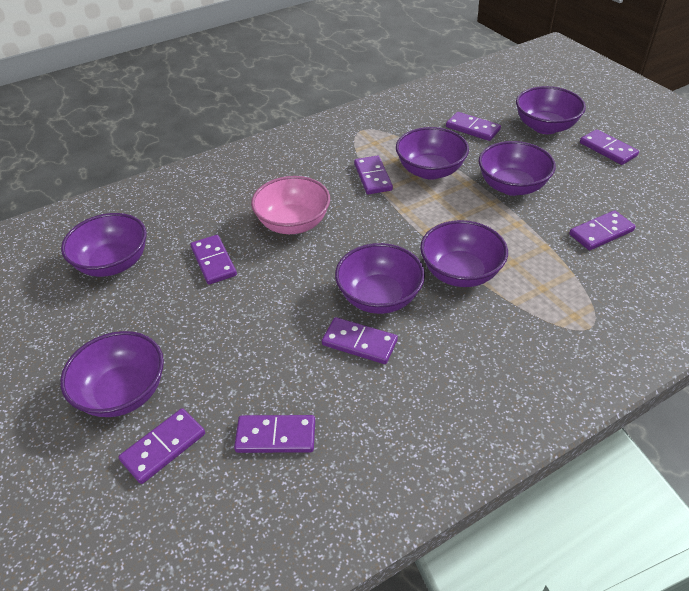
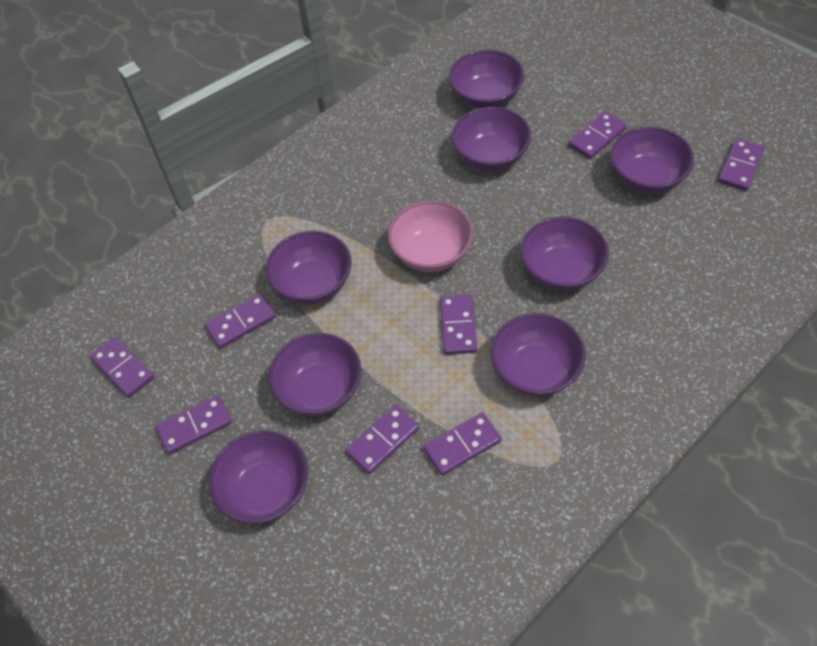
purple bowl: [60,331,164,417] [61,213,147,277] [335,243,425,314] [396,127,469,180] [420,220,508,287] [478,141,556,196] [516,86,586,134] = 7 -> [209,430,308,524] [266,231,351,304] [268,333,362,416] [449,50,525,109] [452,107,531,171] [491,313,586,396] [520,217,609,291] [610,127,694,194] = 8

